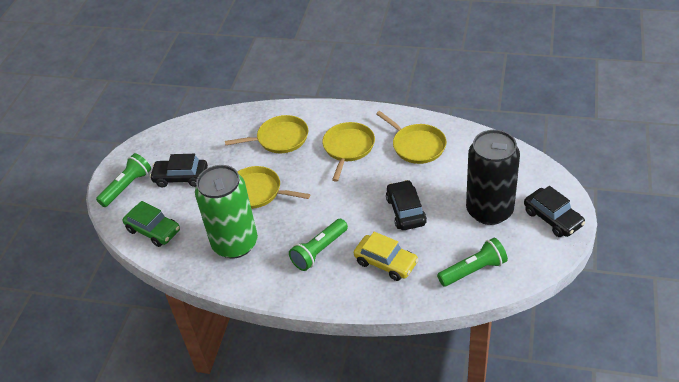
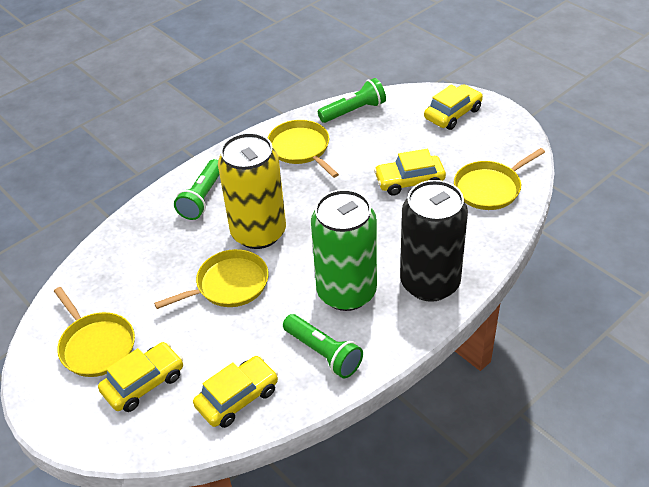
black car: [150,154,208,187] [386,180,427,230] [524,186,585,237] = 3 -> none = 0
green car: [123,201,180,247] = 1 -> none = 0
yellow can: none = 0 -> [218,133,286,249] = 1
yellow car: [354,232,419,281] = 1 -> [98,342,183,412] [193,356,278,428] [374,149,446,195] [424,84,483,130] = 4

